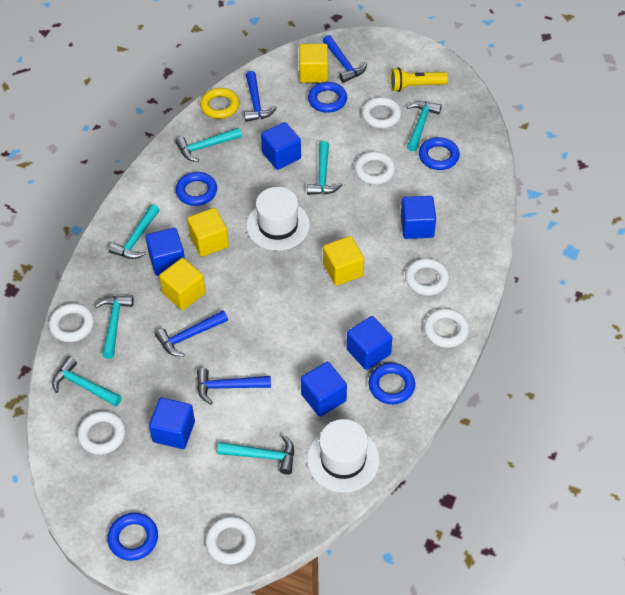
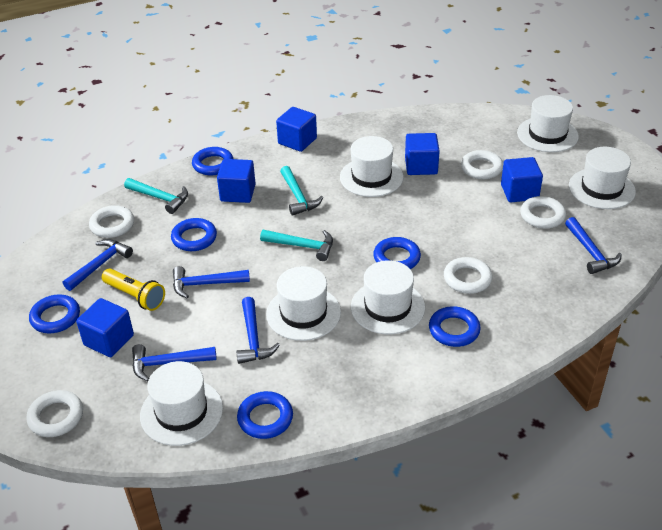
blue cube: [146,228,185,276] [149,398,195,449] [261,122,301,170] [301,362,347,417] [346,316,392,370] [401,196,436,239] = 6 -> [76,298,134,357] [217,159,256,203] [276,107,317,152] [405,133,440,175] [501,157,543,202] = 5
blue hammer: [155,310,228,357] [197,368,271,404] [244,71,277,122] [323,35,367,83] = 4 -> [63,239,133,291] [132,344,217,381] [173,266,250,298] [236,297,280,364] [565,217,622,274] = 5
blue ring: [107,513,158,561] [176,172,217,206] [308,82,347,113] [368,363,415,404] [419,137,460,170] = 5 -> [29,295,80,333] [171,218,217,251] [192,147,233,175] [237,391,293,439] [373,237,421,269] [429,306,481,347] = 6
turquoise hammer: [52,357,122,407] [95,296,134,359] [108,204,160,259] [175,127,242,162] [217,435,294,475] [307,141,342,195] [407,101,442,151] = 7 -> [124,178,188,214] [260,230,333,261] [280,166,323,216] = 3
white hat: [246,187,310,251] [307,419,380,492] = 2 -> [140,361,223,446] [266,266,341,341] [340,136,404,197] [351,260,425,334] [517,95,579,152] [569,147,636,209] = 6
white ring: [49,303,94,342] [77,411,126,455] [205,516,256,565] [354,152,396,185] [362,97,402,129] [405,258,449,296] [424,308,469,348] = 7 -> [26,390,83,437] [89,205,134,238] [444,257,493,294] [461,150,503,179] [520,196,566,229] = 5
yellow cube: [159,258,206,310] [187,208,229,257] [299,44,328,83] [323,236,364,286] = 4 -> none = 0
yellow ring: [200,88,240,119] = 1 -> none = 0

